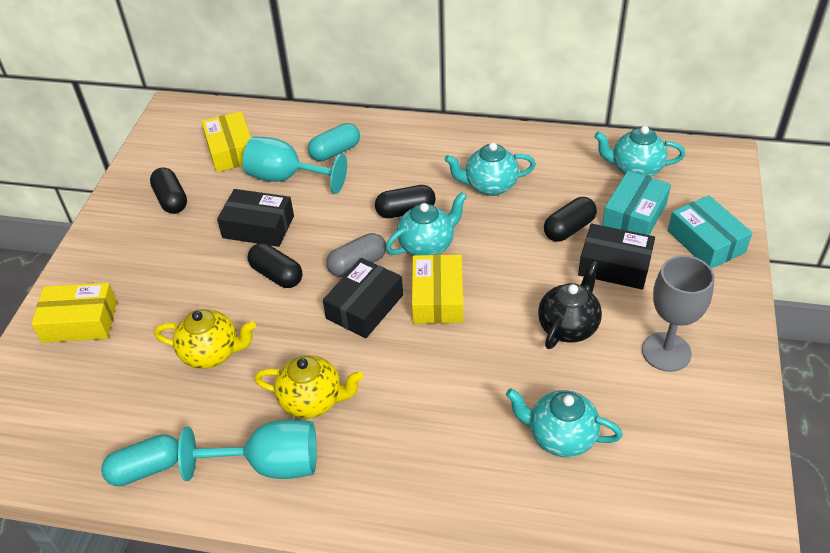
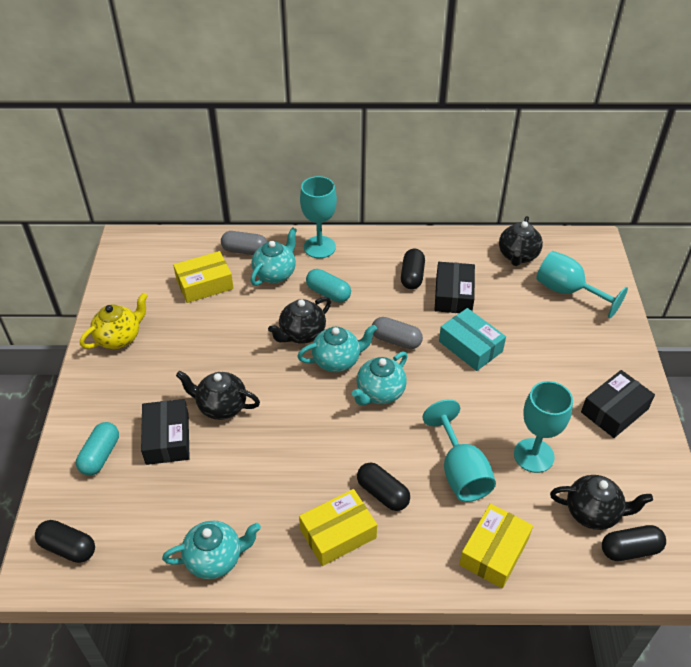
black teapot: [538,260,602,349] = 1 -> [176,371,260,420] [268,297,331,344] [499,216,543,266] [550,475,653,530] = 4
grey capsule: [326,233,386,277] = 1 -> [221,231,267,255] [372,317,423,349] = 2
grey goblet: [642,255,715,372] = 1 -> none = 0
turquoise box: [602,171,671,235] [668,195,752,269] = 2 -> [439,308,506,371] = 1
turquoise goblet: [178,420,317,481] [243,136,347,194] = 2 -> [300,176,337,258] [423,399,496,502] [514,381,573,473] [536,251,628,319] = 4
yellow teapot: [154,309,256,369] [254,355,363,418] = 2 -> [80,293,148,349] = 1

